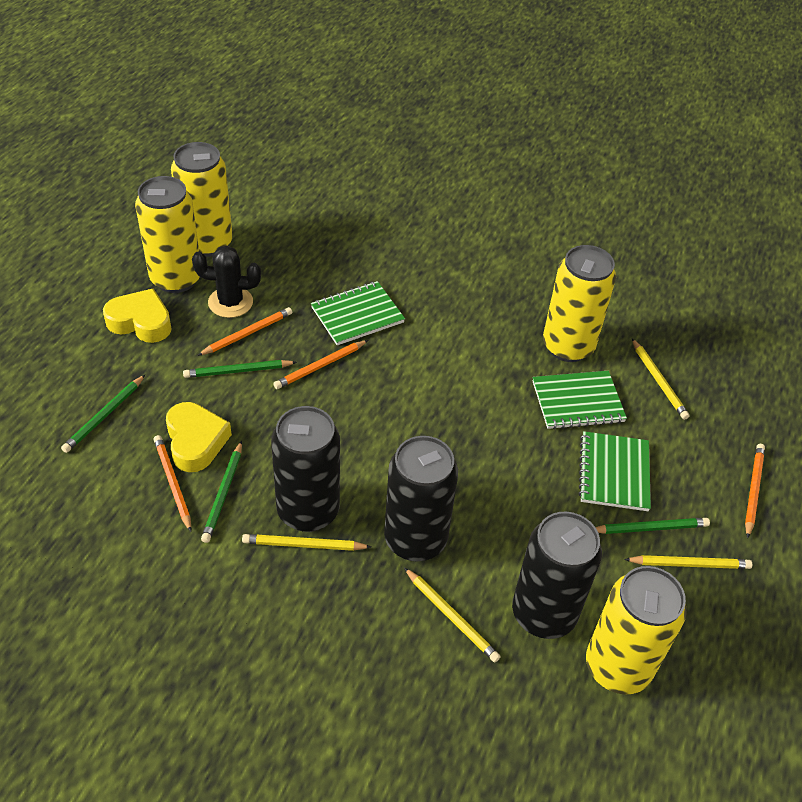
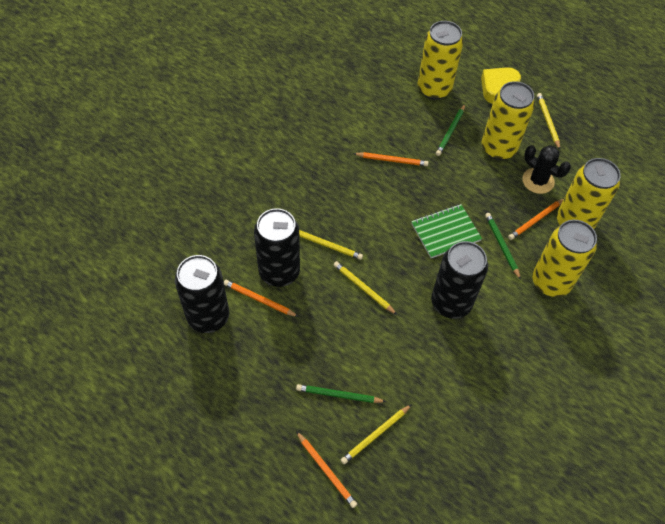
green notebook: [311,281,405,345] [533,371,627,429] [578,431,651,511] = 3 -> [411,204,482,258] = 1
green pencil: [61,375,145,453] [183,360,297,378] [201,441,242,543] [596,518,710,534] = 4 -> [296,384,386,403] [436,104,465,156] [485,213,521,280] = 3
yellow heart: [103,288,172,343] [166,402,232,472] = 2 -> [481,67,521,104] = 1

